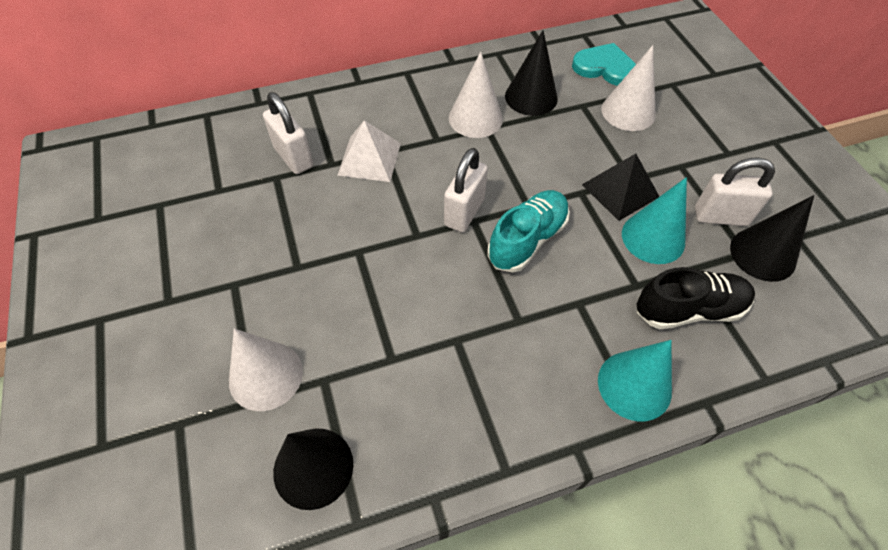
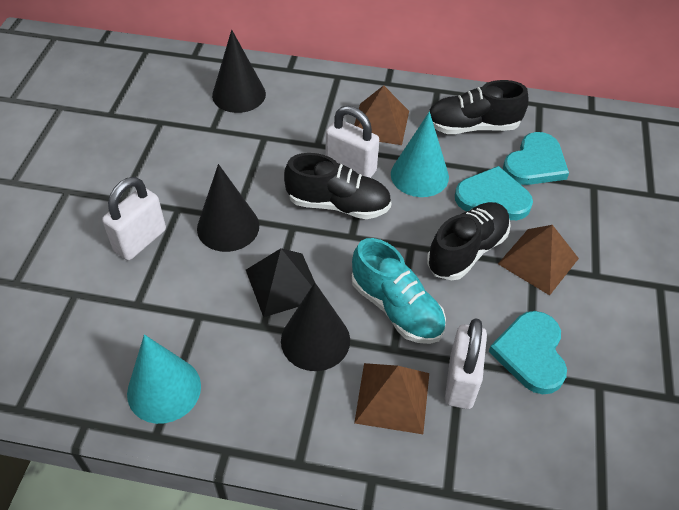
black shoe: [636,267,755,329] = 1 -> [284,153,391,219] [427,202,511,281] [428,80,528,134] = 3
brown pyramid: none = 0 -> [354,85,409,145] [354,363,429,434] [498,225,579,295] = 3
turquoise heart: [572,43,636,86] = 1 -> [455,166,533,220] [489,311,567,394] [503,132,569,185] = 3
white cone: [229,329,303,411] [449,51,503,138] [602,45,656,131] = 3 -> none = 0
white pyramid: [337,120,401,182] = 1 -> none = 0

